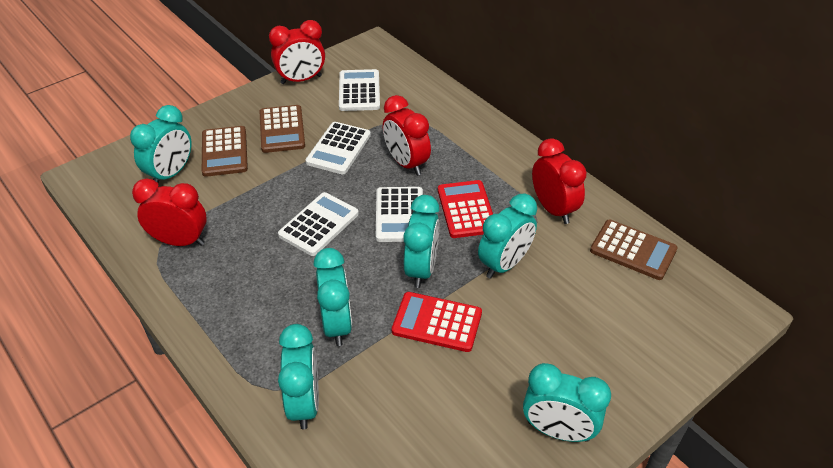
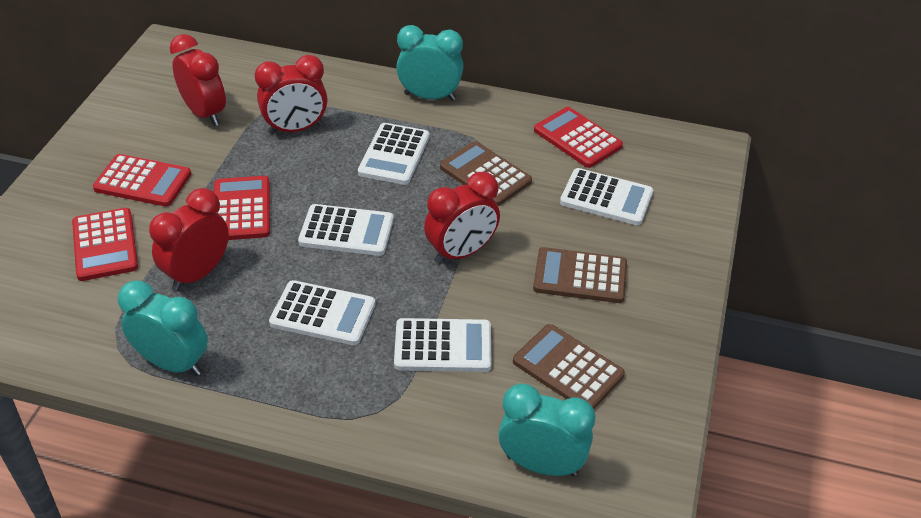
red calculator: [392,292,482,352] [438,180,493,238] = 2 -> [72,208,138,281] [93,154,191,207] [214,176,270,240] [534,107,623,168] = 4
turquoise clock: [130,105,191,183] [278,324,319,430] [314,248,352,346] [403,195,439,288] [478,194,537,279] [523,363,611,442] = 6 -> [118,280,208,376] [396,25,464,101] [498,384,596,476] = 3
white calculator: [278,192,359,256] [305,122,371,174] [339,69,380,111] [376,187,423,242] = 4 -> [269,280,375,345] [298,204,394,256] [358,123,430,185] [394,318,492,372] [560,168,653,225] = 5

